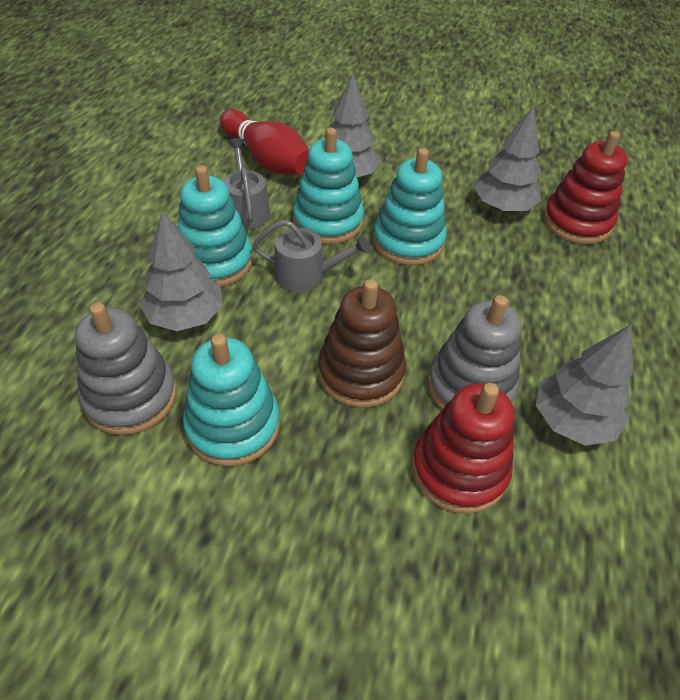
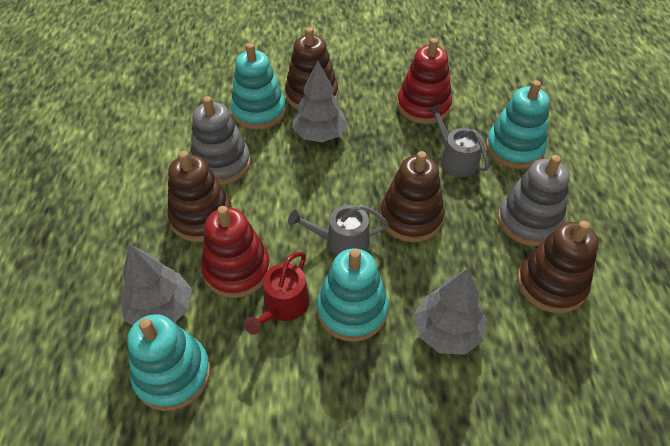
brown stacking toy: [318,279,406,407] = 1 -> [168,151,232,242] [285,27,338,110] [380,151,445,242] [517,221,599,313] = 4
grey tree: [139,210,223,331] [324,74,381,177] [474,106,541,212] [536,324,633,446] = 4 -> [121,244,192,325] [292,60,348,142] [414,269,486,355] = 3
red bowling pin: [220,109,309,175] = 1 -> none = 0
red watering can: none = 0 -> [244,252,310,335] = 1

